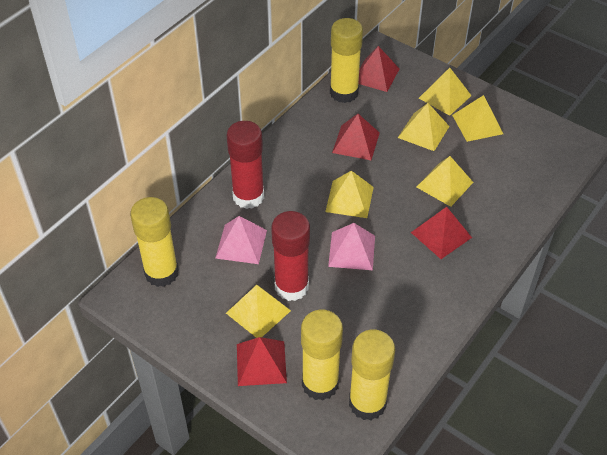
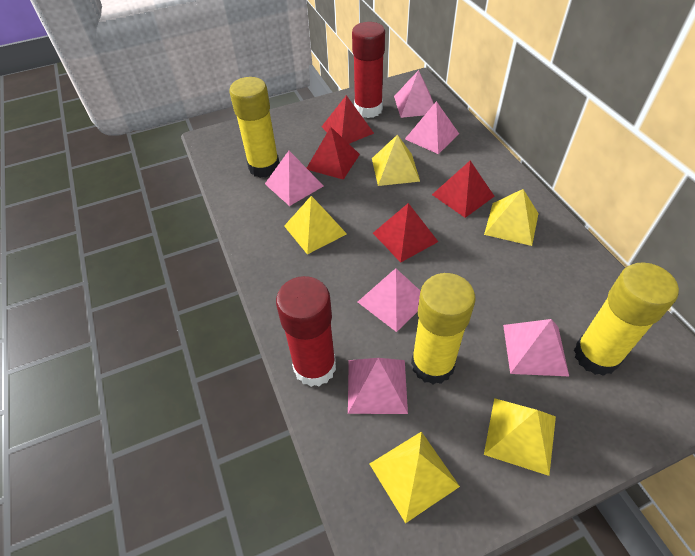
pink pyramid: [215,216,267,264] [328,223,375,270] = 2 -> [265,151,323,206] [348,358,408,414] [358,269,420,332] [394,70,434,118] [405,101,459,154] [503,319,569,376] = 6
yellow glue stick: [130,197,179,287] [301,310,343,401] [330,18,363,103] [349,329,395,420] = 4 -> [229,77,279,178] [411,273,476,384] [574,262,679,376] = 3
yellow pyramid: [226,285,291,338] [325,171,374,218] [398,103,449,151] [416,156,473,207] [419,68,472,116] [452,95,503,142] = 6 -> [284,196,347,254] [370,431,460,523] [372,134,420,186] [484,189,539,246] [484,398,556,476] = 5

